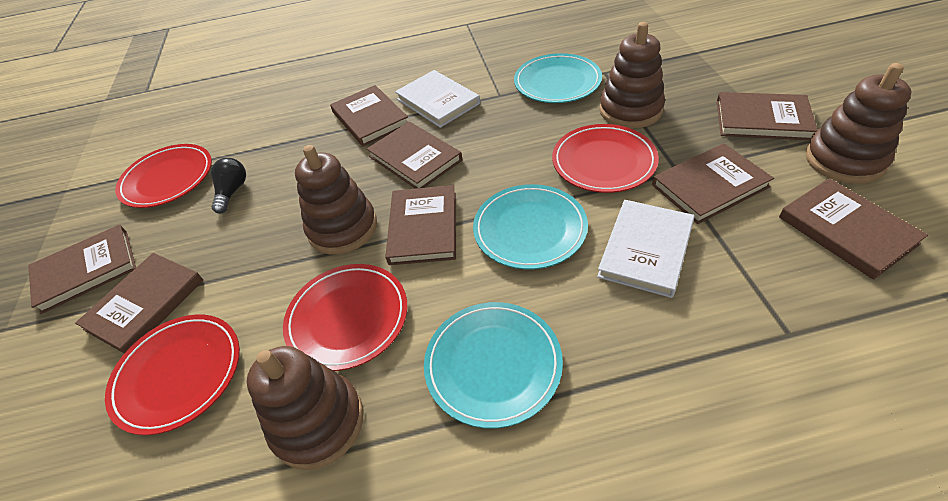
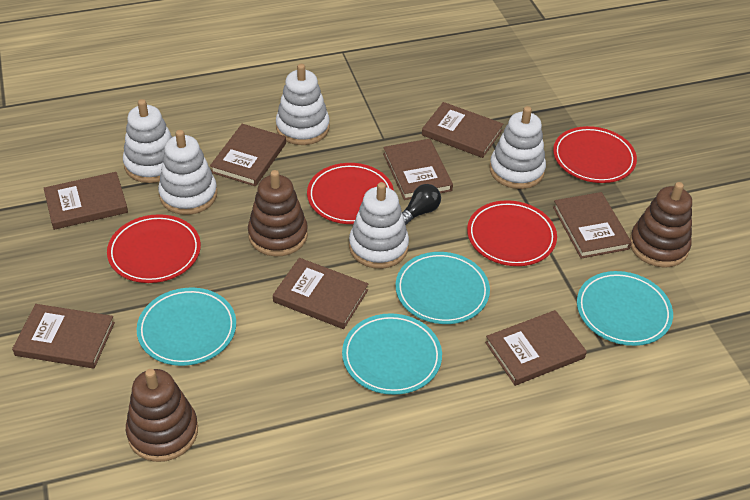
brown stacking toy: [247,346,364,470] [295,145,377,255] [599,22,665,129] [806,63,912,184] = 4 -> [126,369,198,462] [248,170,308,257] [630,182,692,268] = 3
turquoise plate: [424,302,563,428] [473,184,588,269] [514,53,602,103] = 3 -> [137,288,236,366] [342,313,442,395] [395,252,490,324] [577,271,673,346] = 4
white book: [395,70,480,128] [597,200,695,298] = 2 -> none = 0
white stacking toy: none = 0 -> [123,99,172,183] [158,130,217,215] [276,64,329,145] [349,182,409,269] [489,106,546,189] = 5

